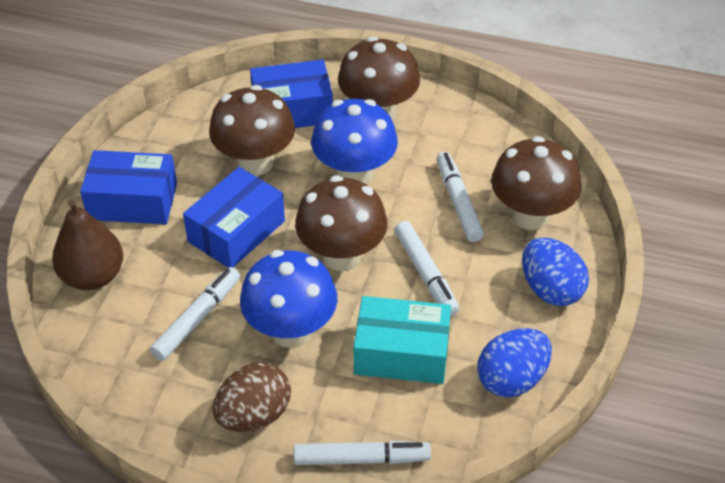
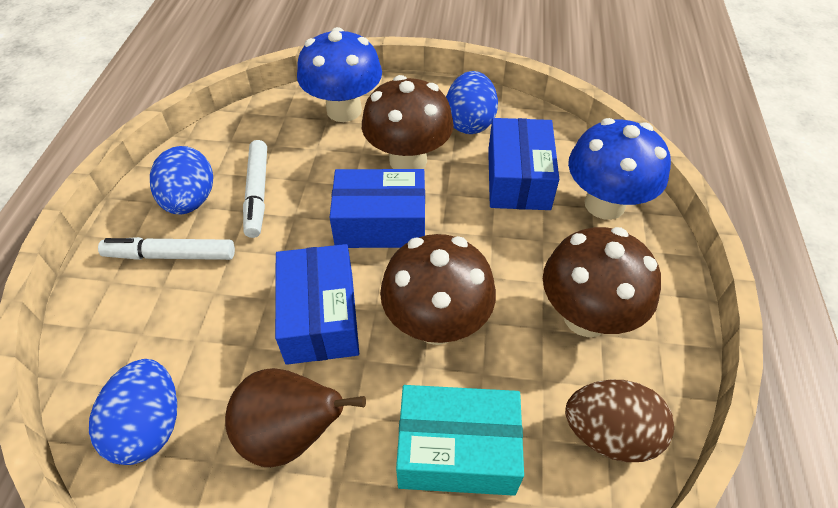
blue egg: [477,328,552,397] [522,238,589,306] = 2 -> [89,359,177,465] [150,146,213,214] [446,71,498,134] = 3
brown mushroom: [209,85,295,176] [295,175,388,271] [338,37,420,120] [491,136,581,230] = 4 -> [362,75,454,169] [380,234,496,345] [543,227,661,337] = 3
white marker: [150,267,240,361] [294,440,431,465] [395,221,459,316] [436,152,484,242] = 4 -> [98,237,235,260] [243,140,267,238] = 2

